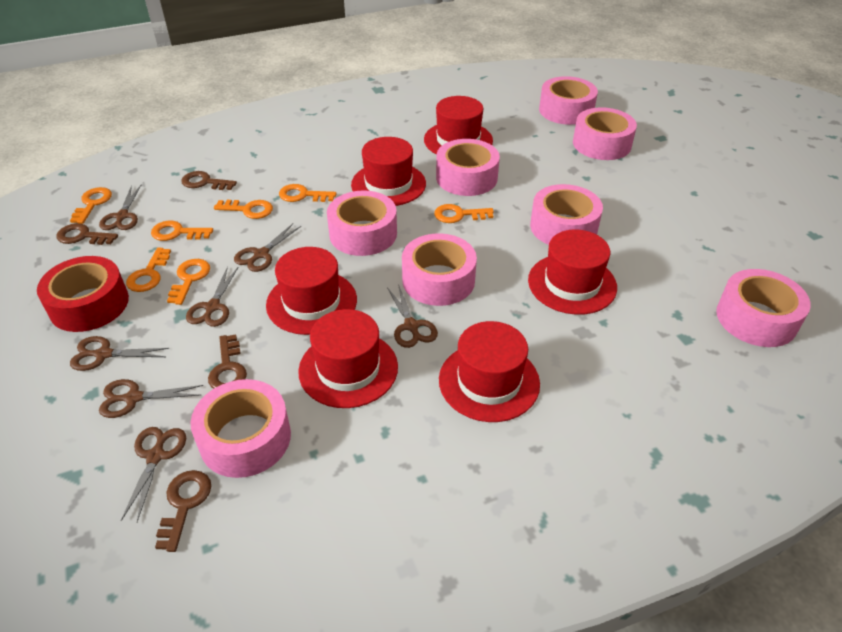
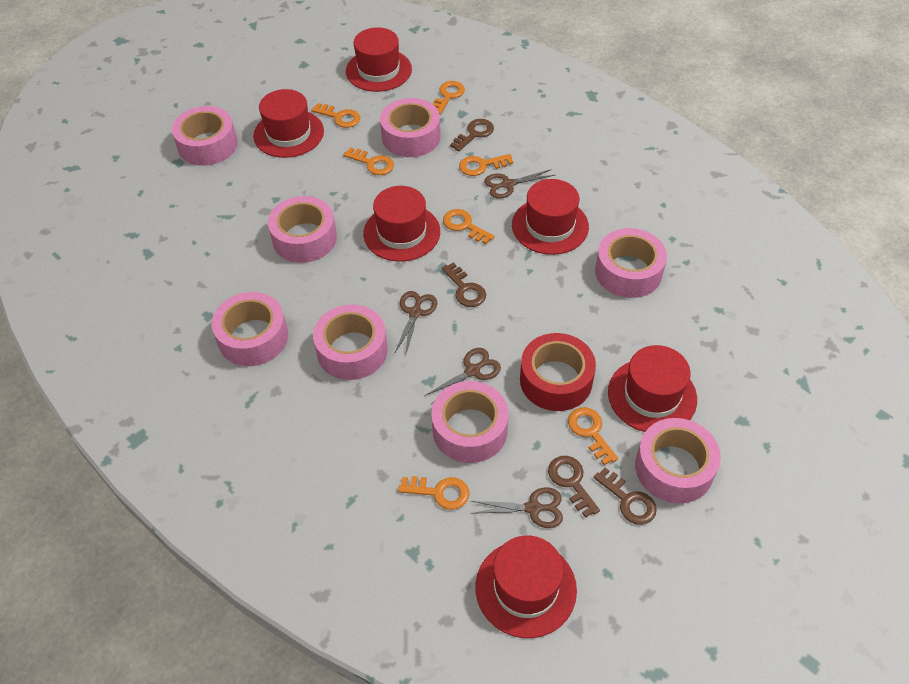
brown scissors: [70,336,169,371] [99,185,141,230] [99,379,203,418] [121,427,186,522] [186,266,238,327] [234,224,301,272] [387,284,438,348] = 7 -> [395,291,437,357] [424,348,501,404] [470,487,563,528] [484,169,555,199] = 4

